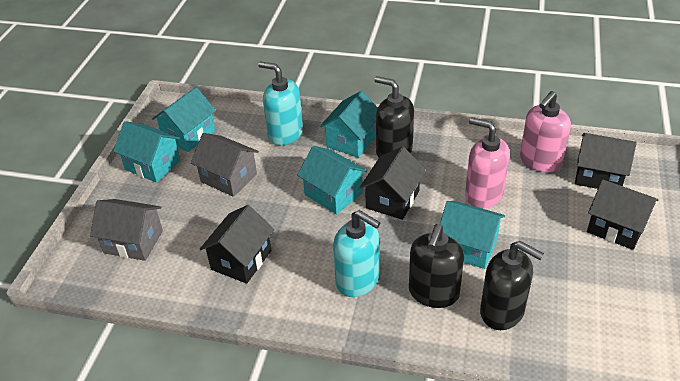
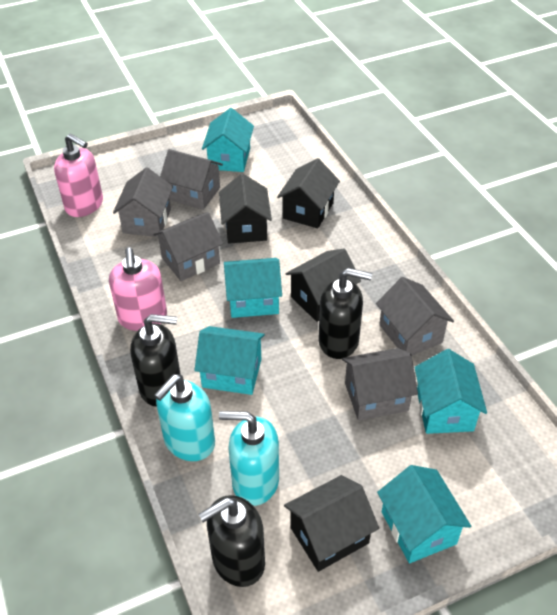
grey house: [90,199,163,261] [191,133,259,197] = 2 -> [113,167,173,237] [153,212,223,281] [160,149,223,210] [342,348,418,421] [376,277,454,355] = 5

